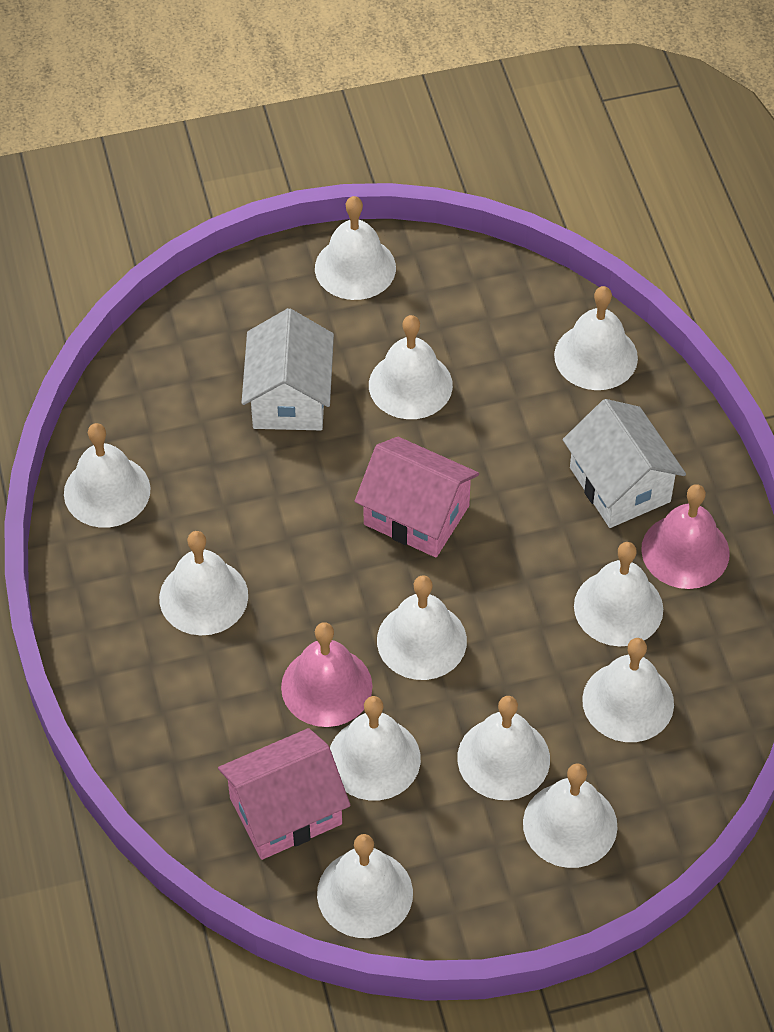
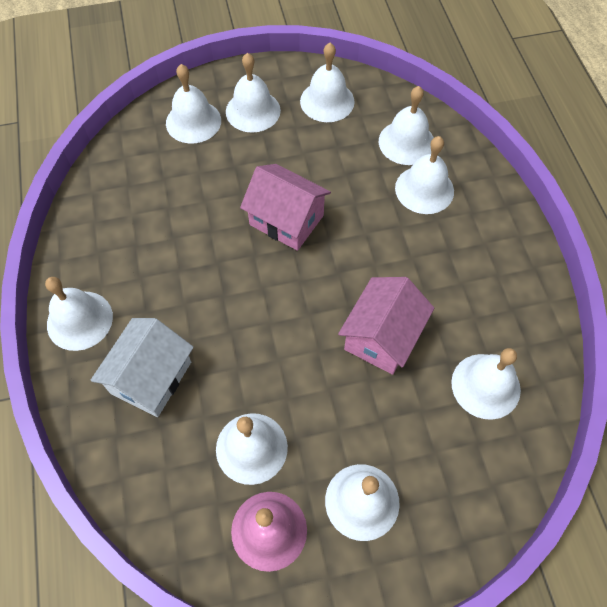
pink bell: [281,622,372,727] [641,484,730,589] = 2 -> [231,492,307,572] = 1
white bell: [64,423,151,528] [159,531,248,635] [315,196,396,300] [317,834,413,938] [330,696,421,800] [369,315,453,419] [377,575,467,680] [457,696,550,800] [523,763,618,868] [554,286,638,390] [574,542,663,647] [582,638,674,742] = 12 -> [45,277,113,351] [166,64,221,144] [216,413,288,485] [226,53,281,133] [300,43,355,122] [325,464,400,541] [379,86,434,165] [395,136,454,214] [451,348,521,420] = 9
white house: [241,308,334,430] [563,399,686,528] = 2 -> [90,318,194,417] = 1

